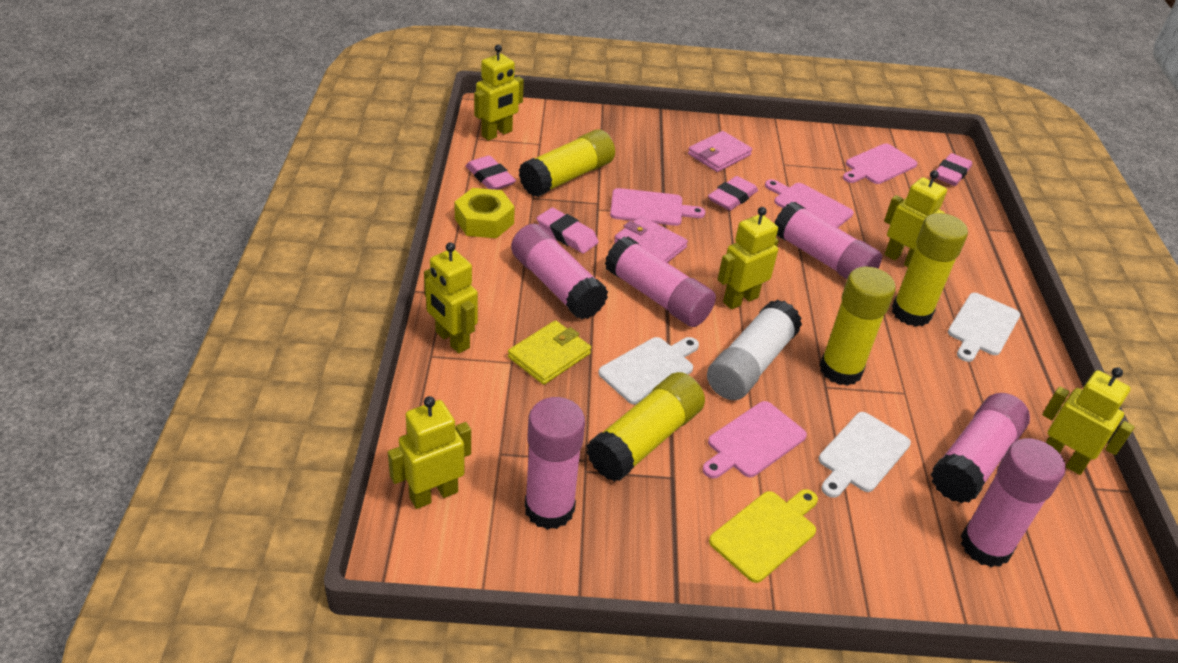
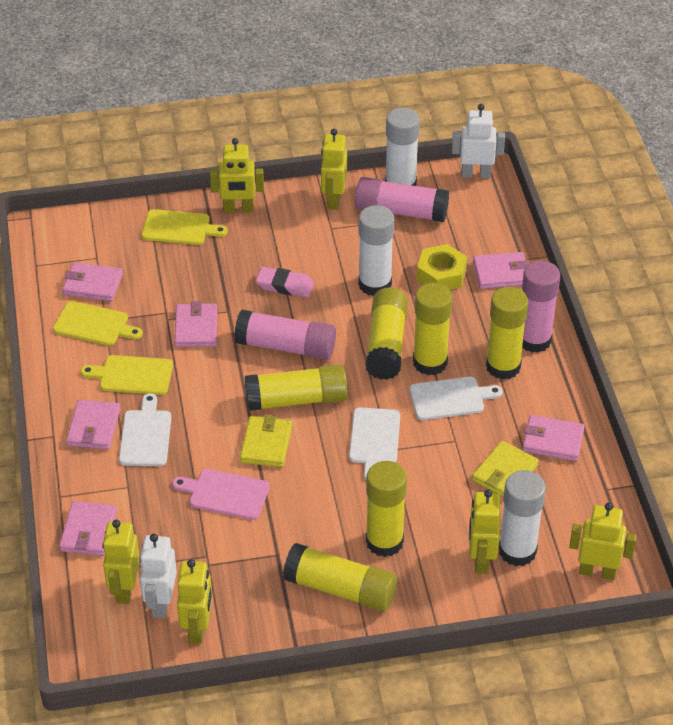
pink cutting board: [610,188,705,226] [702,401,807,478] [765,179,854,228] [843,143,917,184] = 4 -> [172,469,270,520] = 1
pink eraser: [466,155,516,190] [537,207,599,253] [708,176,758,211] [936,153,972,186] = 4 -> [256,267,314,298] = 1
pink glue stick: [511,224,608,320] [525,397,585,530] [605,237,716,327] [775,202,882,279] [931,393,1030,503] [961,438,1066,567] = 6 -> [234,309,336,360] [355,177,449,222] [522,261,560,353] = 3
pink wallet: [614,216,688,263] [688,131,752,172] = 2 -> [59,501,117,556] [62,262,123,302] [66,399,120,450] [174,301,217,347] [473,252,528,289] [522,415,585,461] = 6
white glue stick: [707,300,802,400] = 1 -> [358,205,394,296] [385,108,420,186] [499,470,546,566] = 3
white robot: none = 0 -> [139,534,177,618] [452,104,505,178] = 2
yellow cutting board: [709,489,818,583] = 1 -> [53,301,143,346] [81,355,173,395] [142,209,228,245] = 3
yellow glue stick: [519,129,615,197] [587,372,705,482] [820,266,896,386] [892,213,968,327] = 4 -> [245,365,348,411] [283,543,397,612] [366,287,408,380] [366,461,407,557] [413,283,452,375] [486,287,528,380] = 6
yellow wallet: [508,320,591,385] = 1 -> [240,415,292,467] [472,441,539,497] = 2

